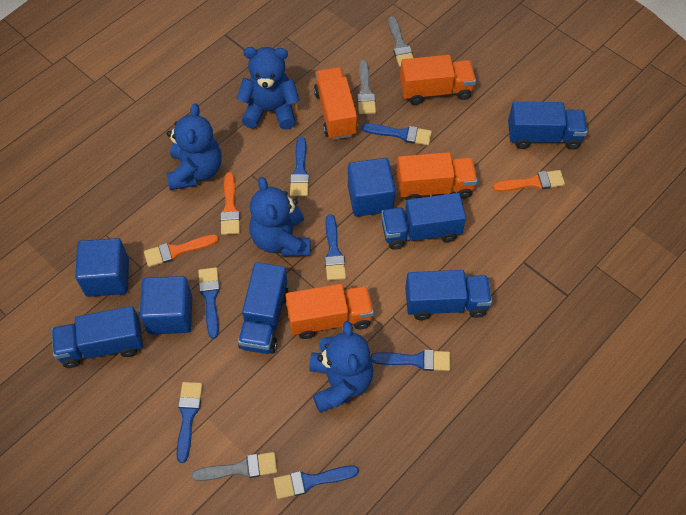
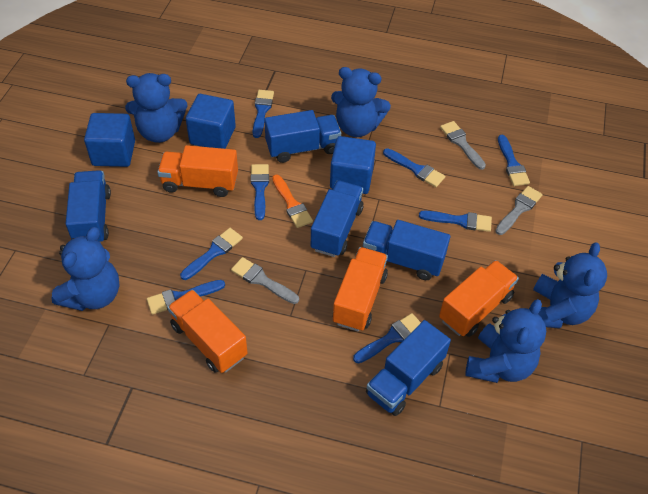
blue brush: [176,382,203,463] [198,267,220,339] [273,466,359,499] [290,137,309,196] [325,214,346,281] [362,123,432,145] [371,350,450,371] = 7 -> [147,280,225,315] [180,228,243,280] [251,164,269,220] [253,90,274,138] [353,313,421,364] [383,148,445,187] [419,211,492,232] [498,135,530,186] = 8
blue teddy bear: [167,103,221,190] [236,47,300,130] [249,177,310,256] [309,321,373,413] = 4 -> [52,227,120,311] [125,73,188,143] [331,67,391,137] [465,299,546,383] [529,242,607,328] = 5
orange brush: [144,234,219,267] [220,172,240,235] [493,170,565,192] = 3 -> [272,175,313,228] = 1

